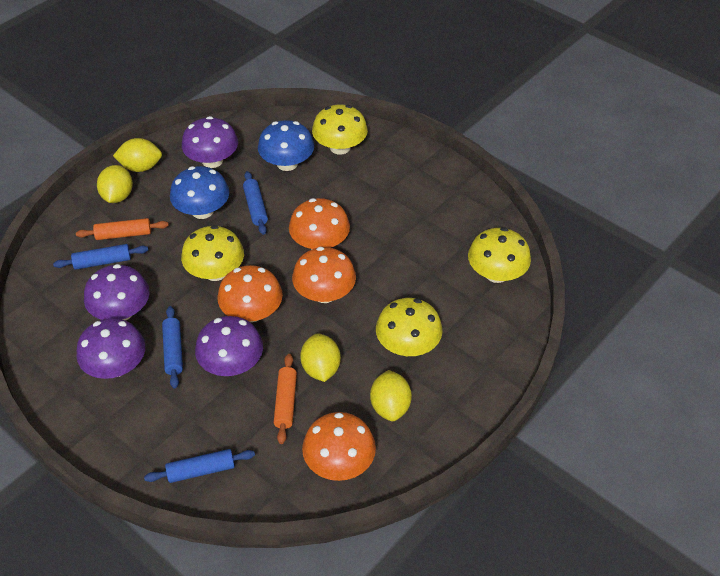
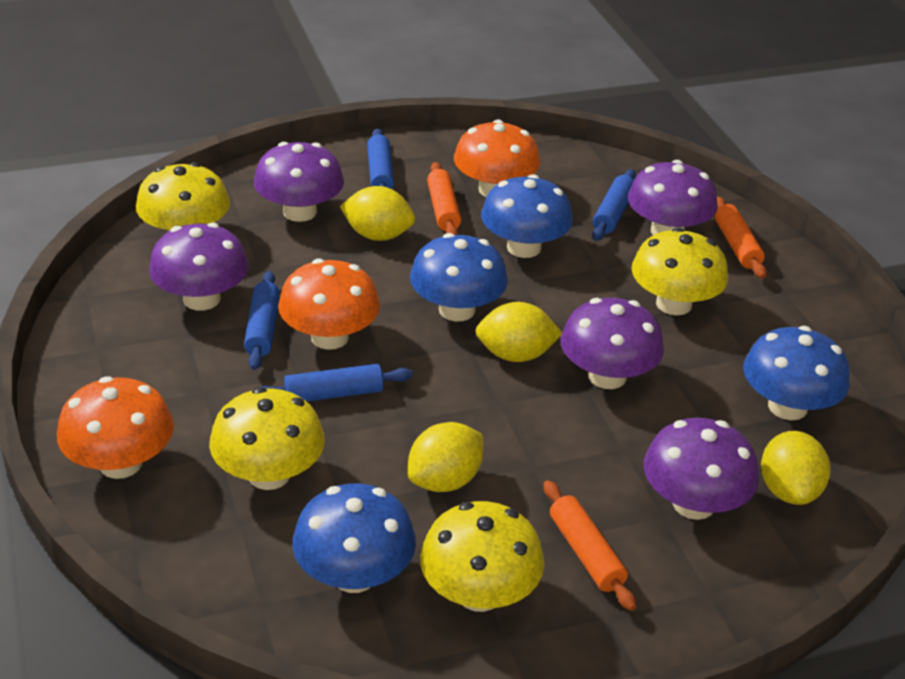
blue mushroom: [170,166,229,219] [258,120,314,171] = 2 -> [292,483,416,593] [410,233,508,322] [481,174,573,258] [743,326,850,420] = 4
orange mushroom: [218,265,283,322] [289,198,350,250] [292,247,356,303] [302,412,376,481] = 4 -> [57,376,174,479] [278,258,380,350] [454,119,540,197] = 3
orange rolling pin: [76,218,169,240] [274,354,297,444] = 2 -> [427,162,461,235] [544,480,636,611] [715,196,767,278] = 3
purple mushroom: [76,318,145,379] [84,264,149,320] [182,116,238,168] [195,316,263,376] = 4 -> [149,223,249,311] [254,142,344,222] [561,298,664,389] [628,160,718,235] [644,418,759,520] = 5

